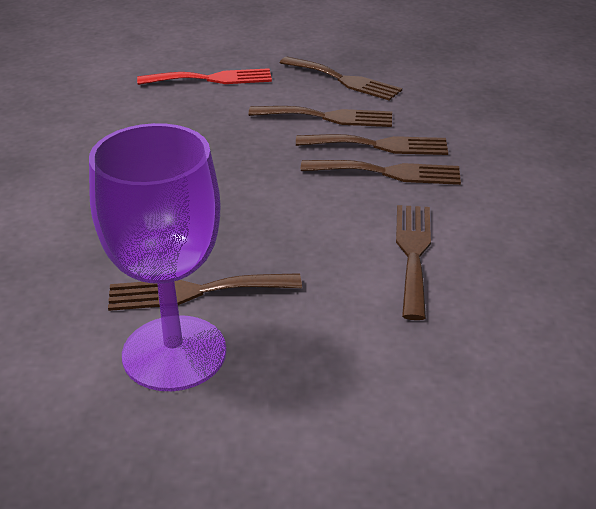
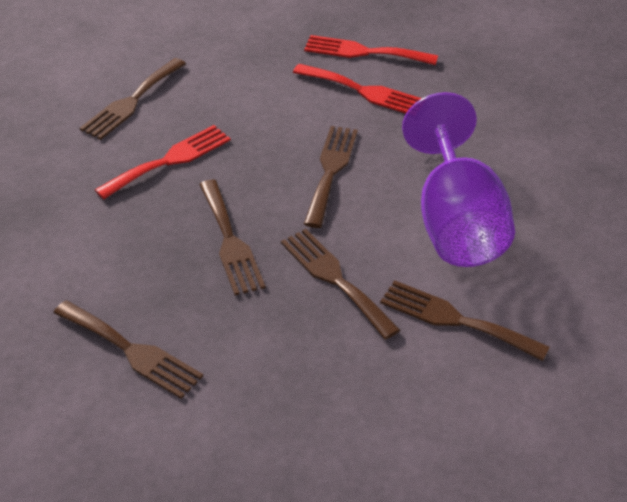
red fork: [137,68,272,85] = 1 -> [95,125,231,200] [293,64,421,113] [304,35,438,65] = 3

